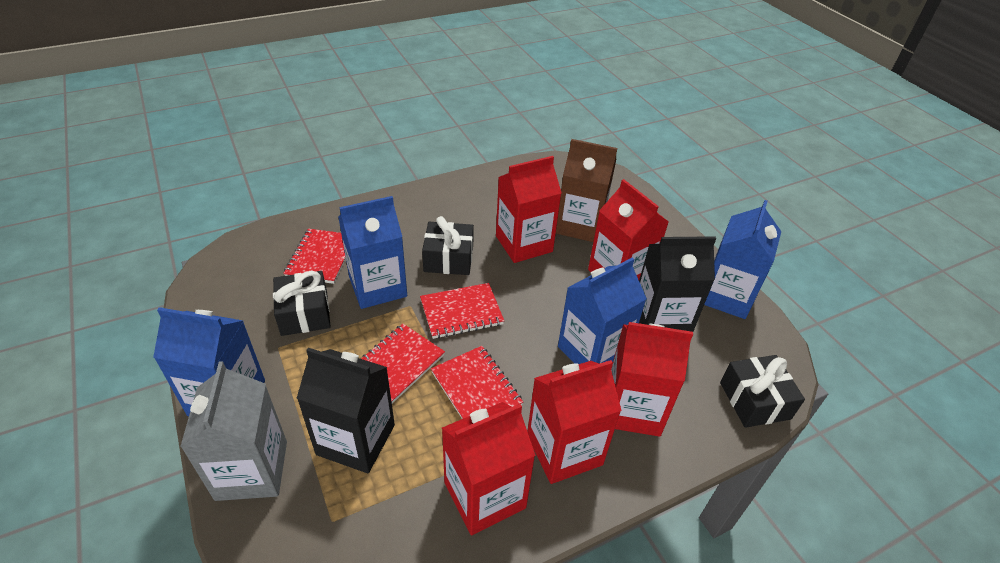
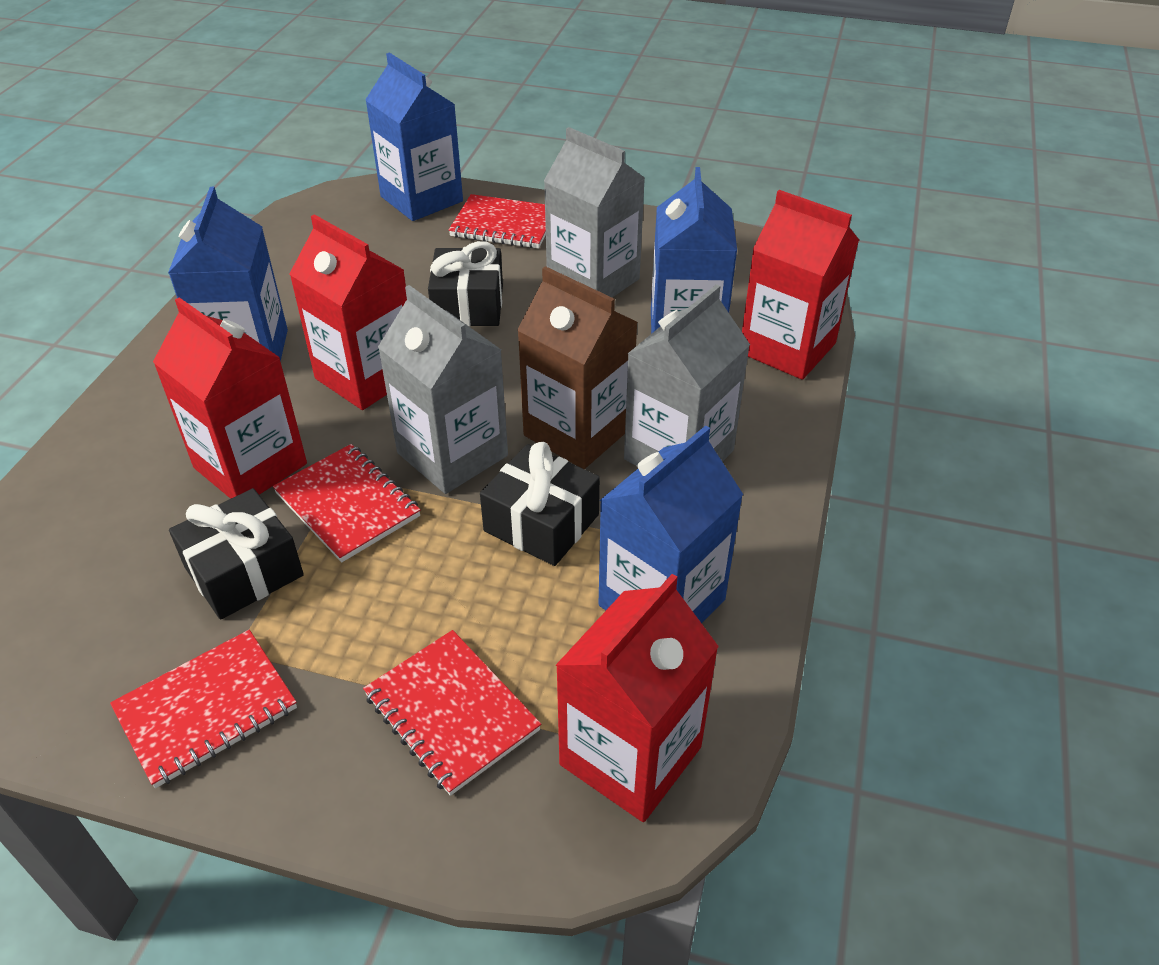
black carton: [296,348,395,473] [639,236,716,332] = 2 -> none = 0
grey carton: [180,361,287,501] = 1 -> [378,285,508,494] [544,127,645,297] [624,284,750,466] = 3
red carton: [442,402,536,536] [496,156,562,263] [527,360,622,484] [588,179,669,280] [611,322,693,437] = 5 -> [153,297,307,499] [289,214,407,410] [556,574,719,822] [742,190,859,380] = 4

